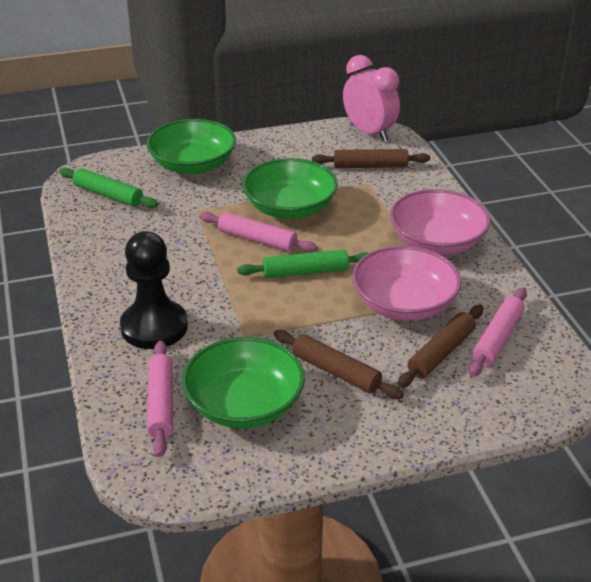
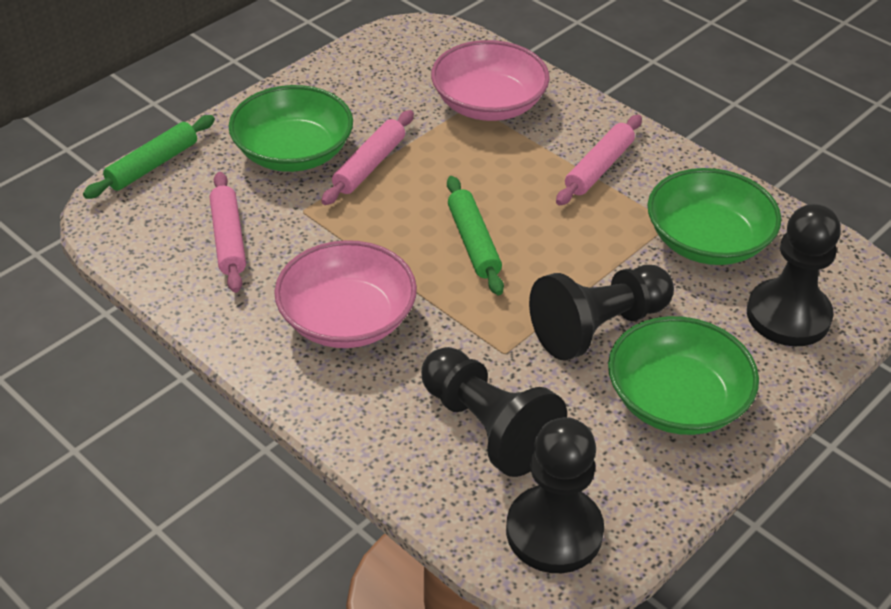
black pawn: [120,231,188,349] = 1 -> [421,347,567,477] [506,417,604,573] [529,265,674,361] [747,204,841,346] = 4
brown rolling pin: [274,330,404,399] [312,149,430,168] [397,305,483,388] = 3 -> none = 0
pink clock: [343,55,400,142] = 1 -> none = 0

